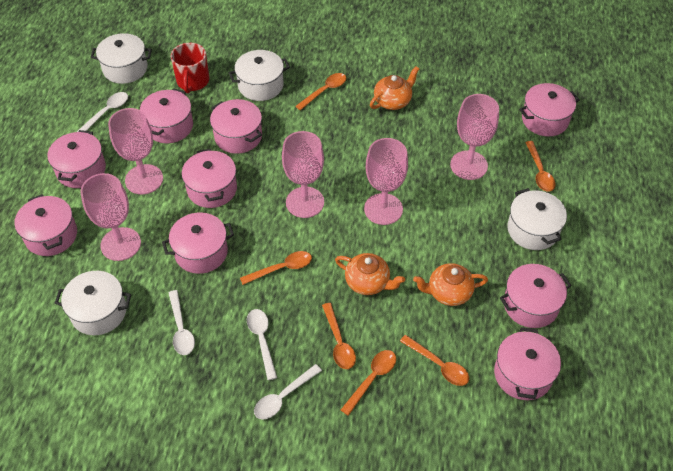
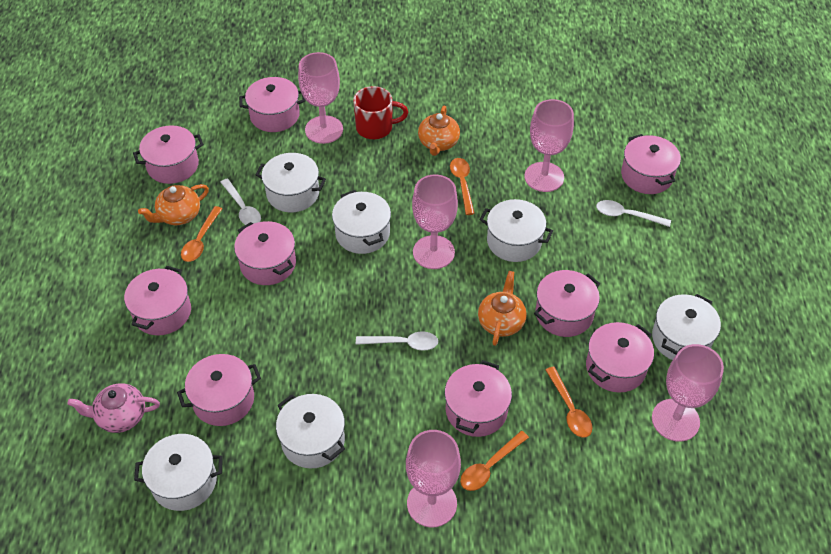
orange spoon: [240,251,312,285] [295,73,346,110] [322,303,356,369] [341,350,396,416] [400,335,469,386] [525,141,556,192] = 6 -> [181,206,222,262] [450,158,475,215] [460,431,529,491] [545,367,593,438] = 4
pink teapot: none = 0 -> [67,383,160,433] = 1
white pot: [55,271,131,335] [91,33,152,84] [229,50,290,101] [507,188,567,250] = 4 -> [134,434,223,511] [255,153,326,212] [276,394,345,468] [332,190,391,254] [480,199,553,262] [652,294,721,360] = 6
white spoon: [77,92,128,132] [168,290,195,355] [247,309,277,380] [254,364,322,420] = 4 -> [220,178,261,225] [356,331,438,351] [596,200,671,227] = 3

